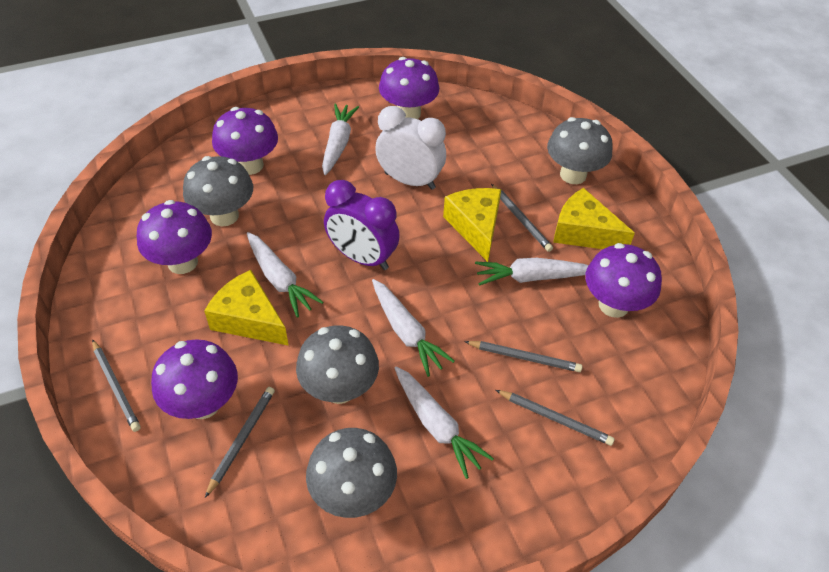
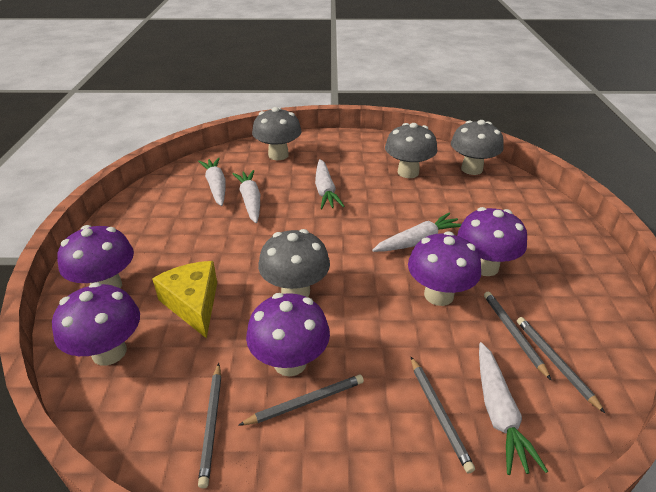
purple clock: [324,180,400,270] = 1 -> none = 0
white clock: [375,106,446,190] = 1 -> none = 0
yellow cheese: [204,270,289,346] [443,188,501,262] [553,188,635,249] = 3 -> [152,261,217,339] = 1

